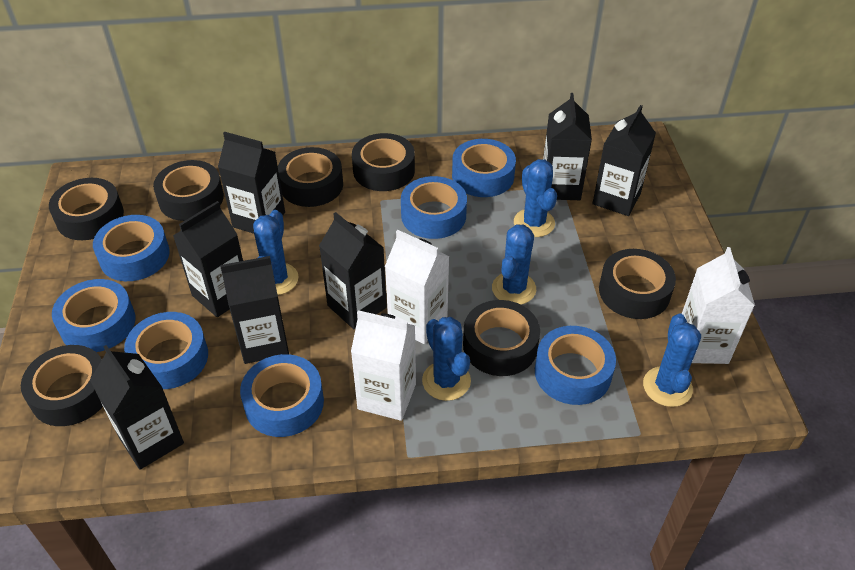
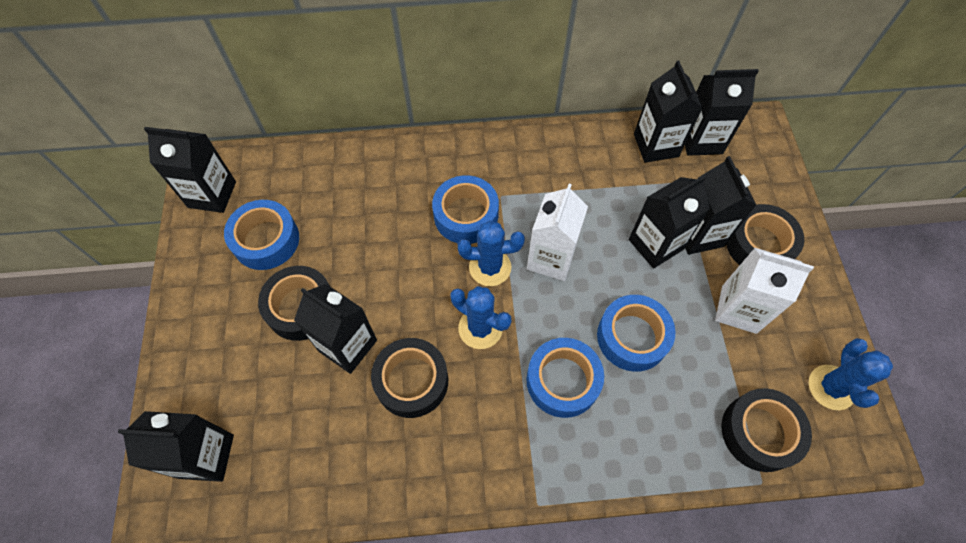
black tape: [21,345,103,426] [49,178,124,240] [153,160,224,221] [278,147,343,207] [352,133,415,191] [463,300,540,376] [599,249,676,319] = 7 -> [258,266,330,341] [371,338,448,418] [721,388,812,472] [726,204,804,265] = 4
blue cactus: [253,210,298,295] [422,317,471,401] [492,224,536,305] [514,159,557,237] [643,313,701,407] = 5 -> [451,286,511,349] [458,220,525,286] [809,338,893,410] = 3
blue tape: [52,279,135,352] [93,215,170,281] [124,312,208,389] [240,354,324,437] [401,176,467,239] [452,139,516,197] [535,326,616,405] = 7 -> [224,200,299,270] [432,175,499,244] [526,338,604,418] [597,295,676,372] = 4
white carton: [351,310,416,421] [385,230,450,344] [682,247,755,364] = 3 -> [527,183,588,281] [715,248,814,334] = 2

